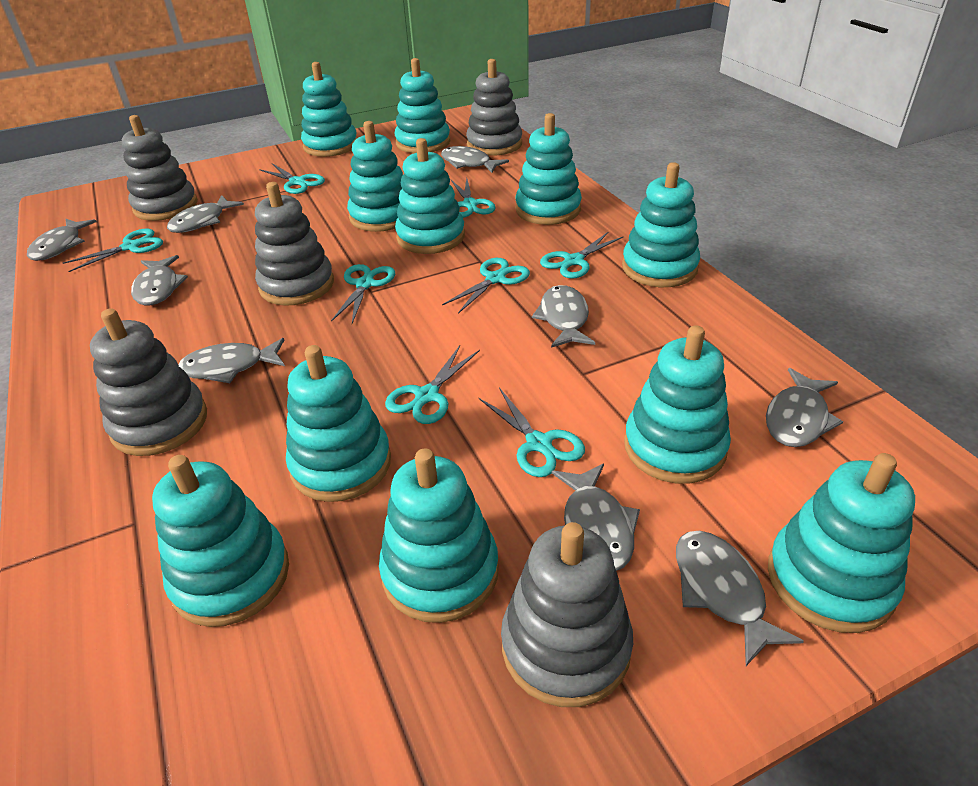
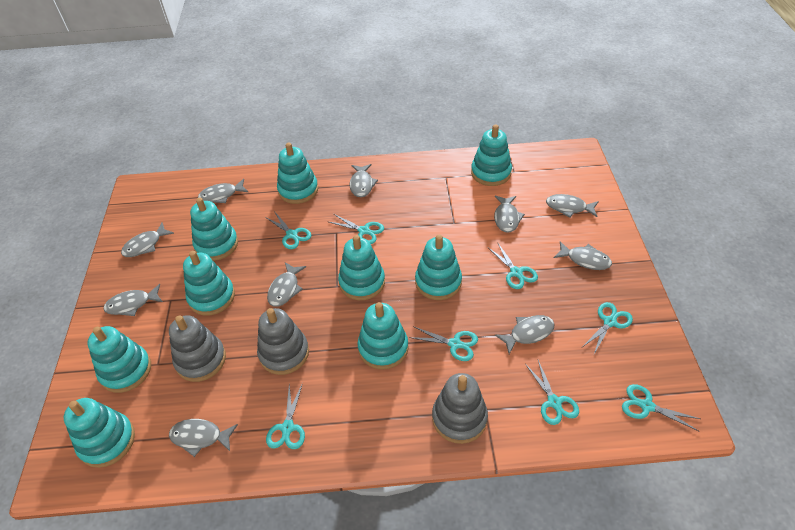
grey fish: [27,219,97,261] [131,255,188,306] [167,195,244,233] [179,338,285,383] [441,146,509,173] [532,285,595,348] [552,464,640,571] [676,531,804,666] [766,368,843,447] = 9 -> [103,284,163,316] [121,223,174,257] [169,419,238,457] [198,179,248,203] [267,262,306,307] [349,164,378,197] [494,195,525,233] [495,315,555,354] [546,194,599,218] [554,241,612,270] = 10
grey stacking toy: [90,308,207,456] [122,115,198,221] [255,182,334,305] [466,59,522,156] [501,522,633,707] = 5 -> [169,315,226,382] [257,308,309,375] [432,373,488,444] = 3
turquoise stacking toy: [152,455,289,627] [286,345,391,502] [301,62,357,157] [347,121,403,232] [379,448,499,623] [395,58,450,153] [395,138,465,254] [515,113,582,225] [622,162,700,287] [624,325,731,484] [768,453,915,633] = 11 -> [64,398,135,468] [87,326,151,393] [183,251,235,316] [190,198,238,261] [277,143,318,204] [338,235,385,300] [357,302,409,370] [415,235,462,300] [471,124,512,186] = 9

